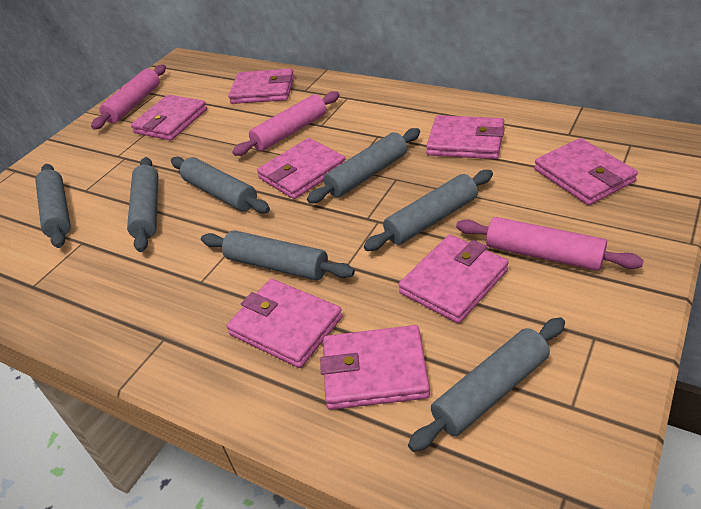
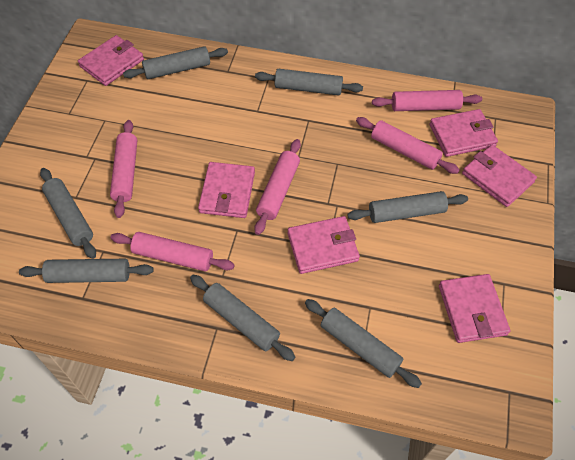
pink rolling pin: [91,65,166,129] [232,91,339,156] [456,217,644,271] = 3 -> [110,120,137,218] [110,232,235,271] [254,139,301,235] [356,117,459,174] [372,90,482,111] = 5
pink wallet: [131,95,207,141] [226,279,343,368] [228,68,294,104] [257,138,346,199] [320,325,430,410] [399,234,509,324] [426,115,505,159] [534,138,638,205] = 8 -> [78,35,144,86] [198,162,255,218] [288,216,360,274] [430,109,498,157] [439,274,510,343] [462,145,537,207] = 6

